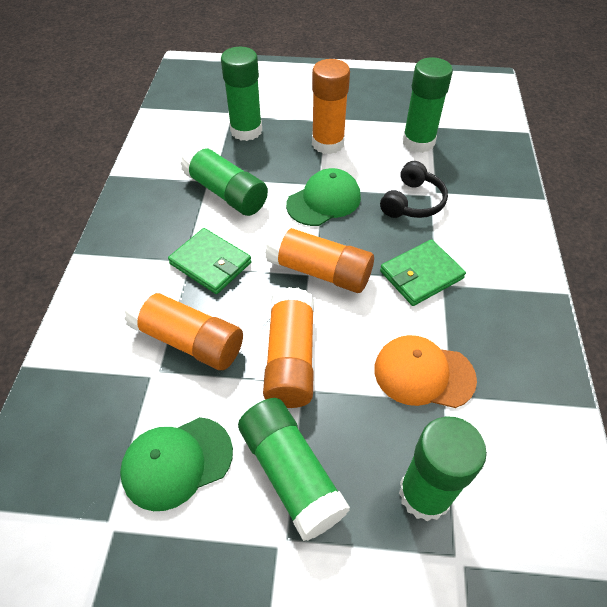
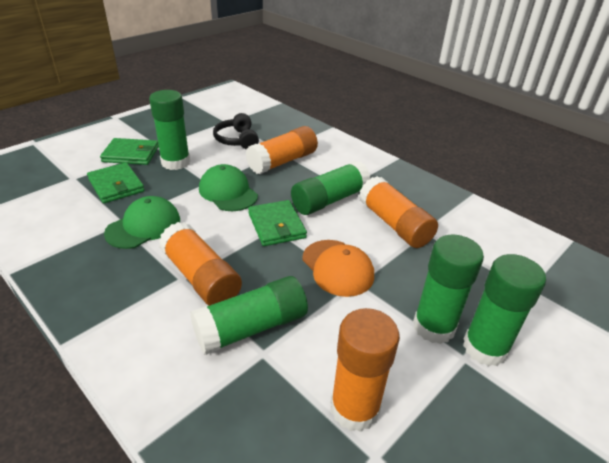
green wallet: [168,228,252,294] [380,239,466,306] = 2 -> [87,162,145,203] [100,138,159,165] [248,200,307,246] = 3

